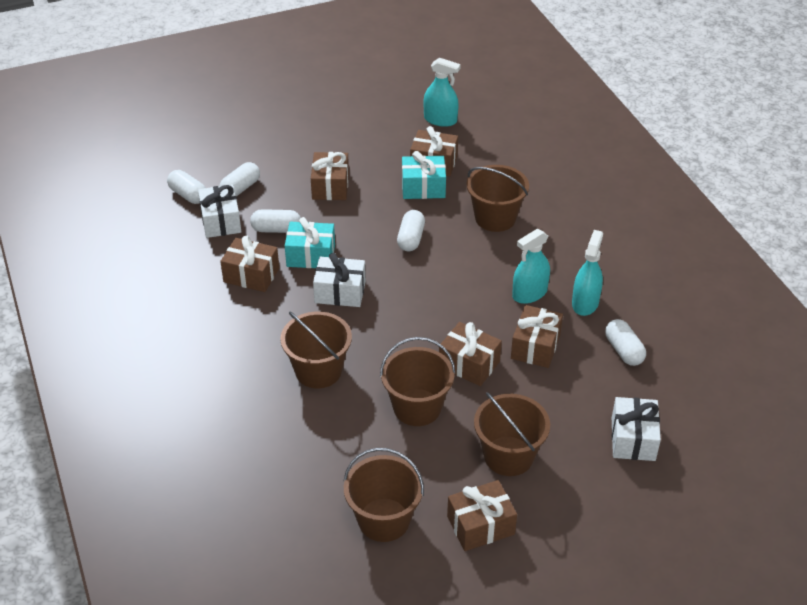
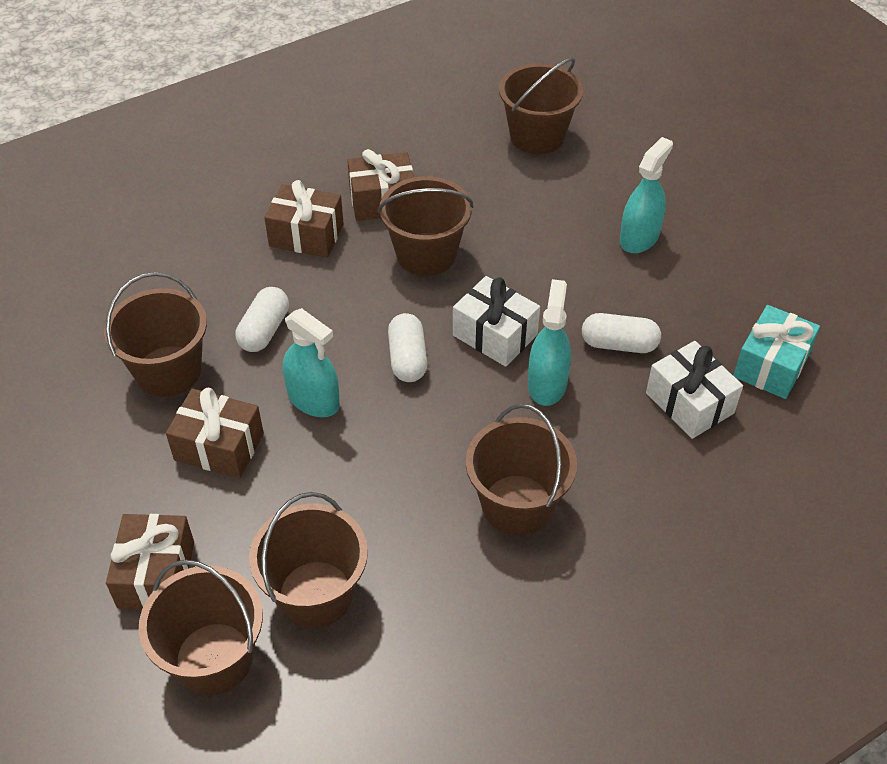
brown bucket: [280,312,352,388] [343,448,424,542] [380,337,456,426] [467,165,529,232] [474,392,550,476] = 5 -> [104,272,207,397] [139,559,263,695] [249,492,368,628] [378,176,473,276] [466,404,577,536] [499,58,583,154] = 6
brown gift: [220,235,279,292] [311,152,349,200] [410,126,458,176] [439,322,502,386] [447,480,517,551] [511,305,563,368] = 6 -> [106,514,194,609] [166,388,264,478] [264,180,344,258] [347,149,414,221] = 4
turquoise gift: [285,217,335,268] [402,151,446,199] = 2 -> [733,305,820,399] = 1
white capsule: [167,170,206,204] [219,162,260,196] [250,209,301,233] [397,210,425,251] [605,319,646,366] = 5 -> [236,287,289,352] [388,313,427,382] [582,313,661,353] = 3
white gift: [198,184,241,238] [313,253,366,307] [612,397,661,461] = 3 -> [453,276,540,367] [646,341,743,439] = 2

